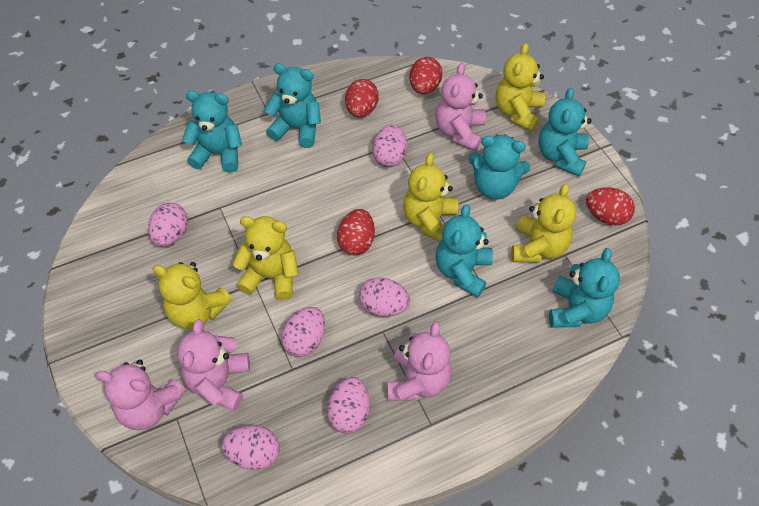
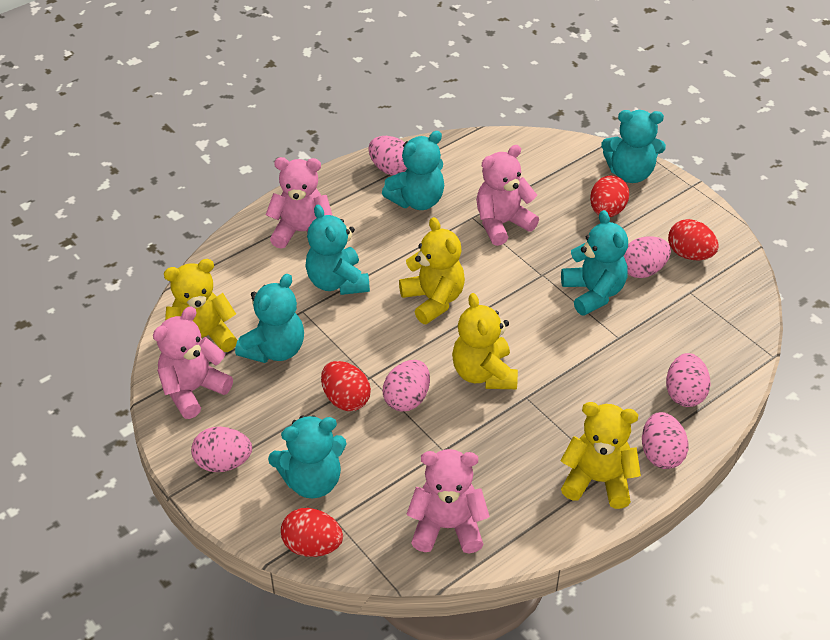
yellow teddy bear: [152,262,232,329] [233,216,299,300] [403,153,458,242] [495,43,545,132] [511,184,576,263] = 5 -> [164,259,238,352] [399,217,465,324] [452,293,518,389] [561,402,641,509] = 4

